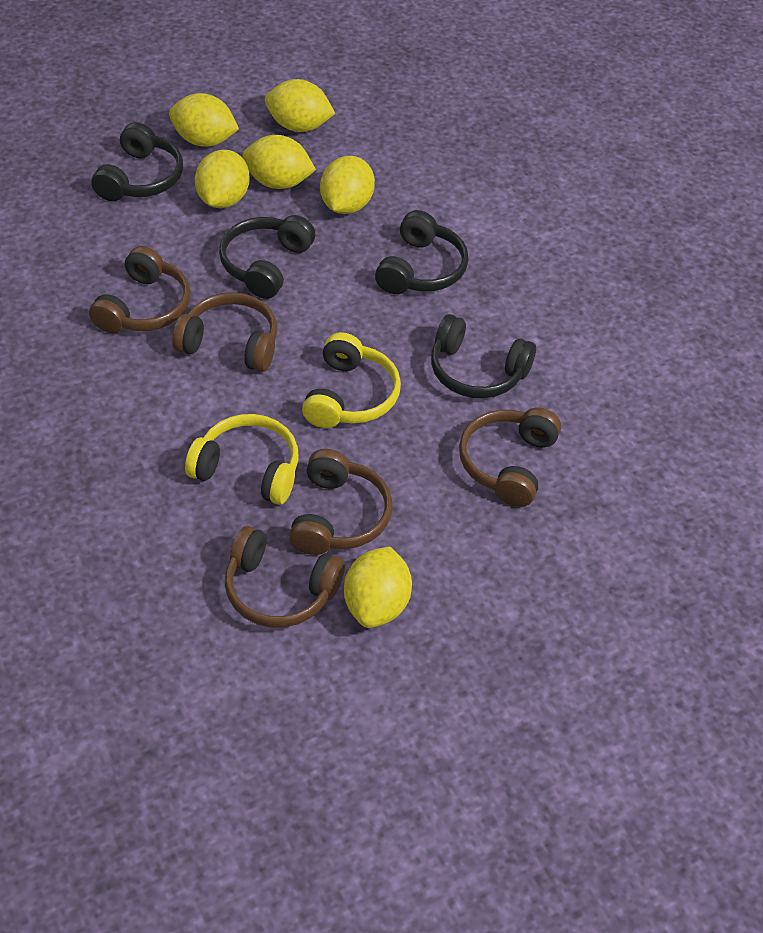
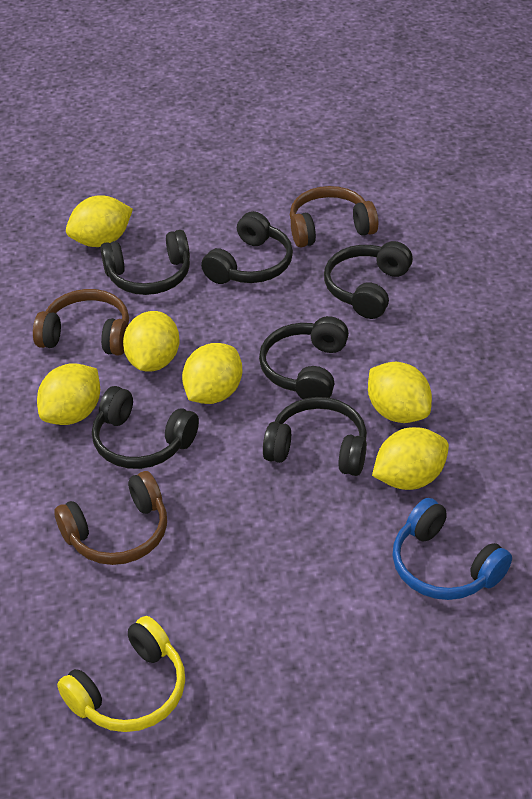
black headphones: [91,122,183,201] [219,215,315,299] [375,210,469,294] [431,314,536,398] = 4 -> [92,386,199,469] [101,230,190,295] [201,211,293,284] [259,316,349,399] [263,397,367,476] [324,241,413,319] = 6
blue headphones: none = 0 -> [392,498,512,600] = 1
brown headphones: [89,246,190,333] [172,292,277,372] [225,526,345,627] [289,449,392,555] [459,408,561,507] = 5 -> [33,289,129,356] [54,471,167,565] [290,186,378,247] = 3
yellow headphones: [185,414,298,505] [302,332,401,428] = 2 -> [57,616,185,732] = 1

